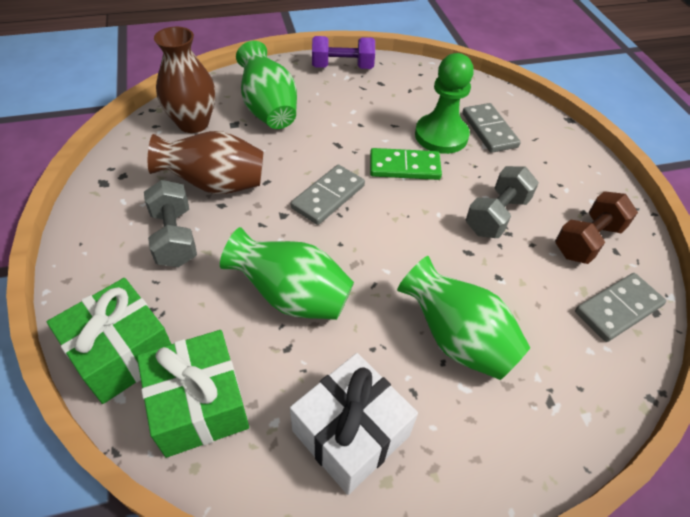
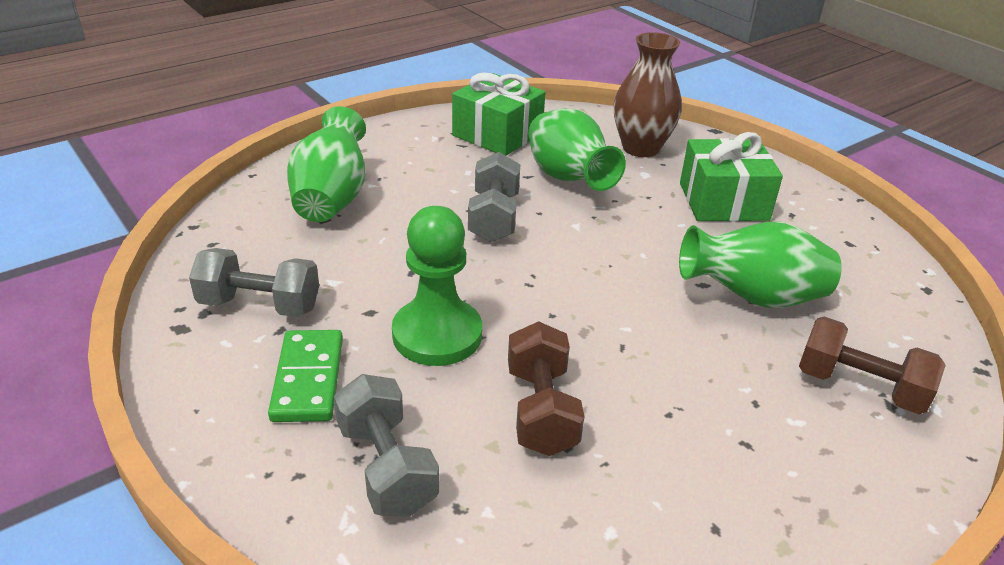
brown dumbbell: [555,191,638,264] = 1 -> [508,322,585,456] [799,317,946,414] = 2
brown vase: [148,131,264,194] [154,27,216,133] = 2 -> [614,32,682,157] = 1
grey domino: [291,165,365,225] [462,103,521,153] [575,273,666,342] = 3 -> none = 0
grey dumbbell: [144,180,197,267] [466,166,539,238] = 2 -> [189,248,319,317] [334,374,439,517] [468,152,520,242] = 3
purple dumbbell: [312,36,375,69] = 1 -> none = 0
white gift: [290,353,418,495] = 1 -> none = 0

